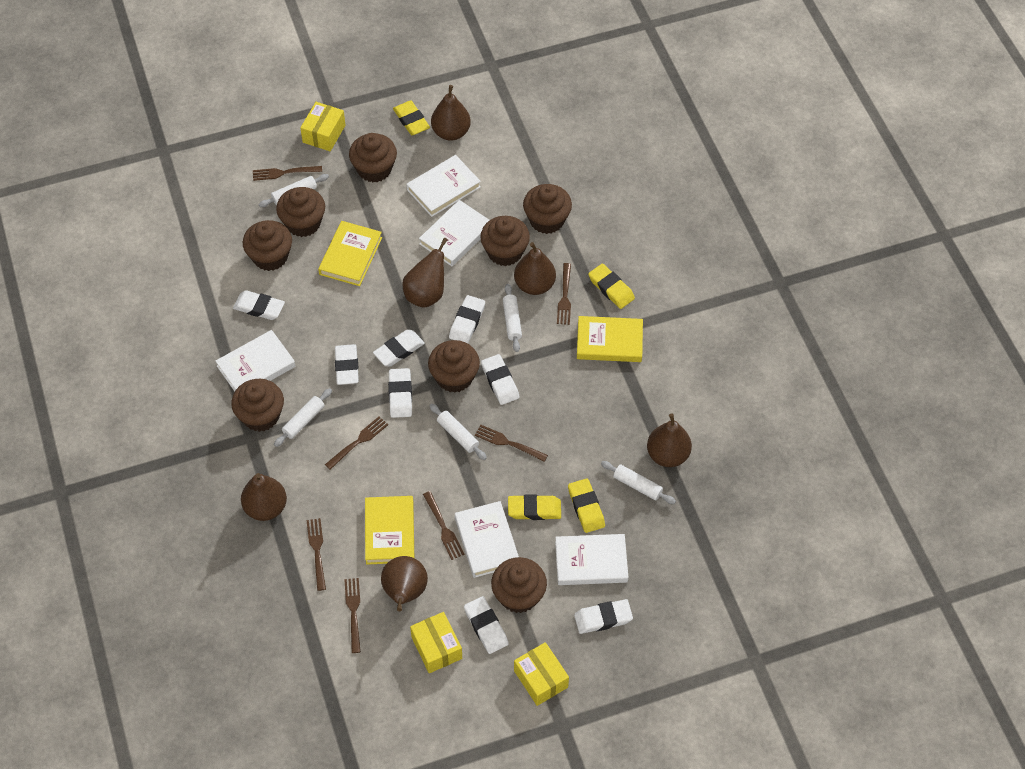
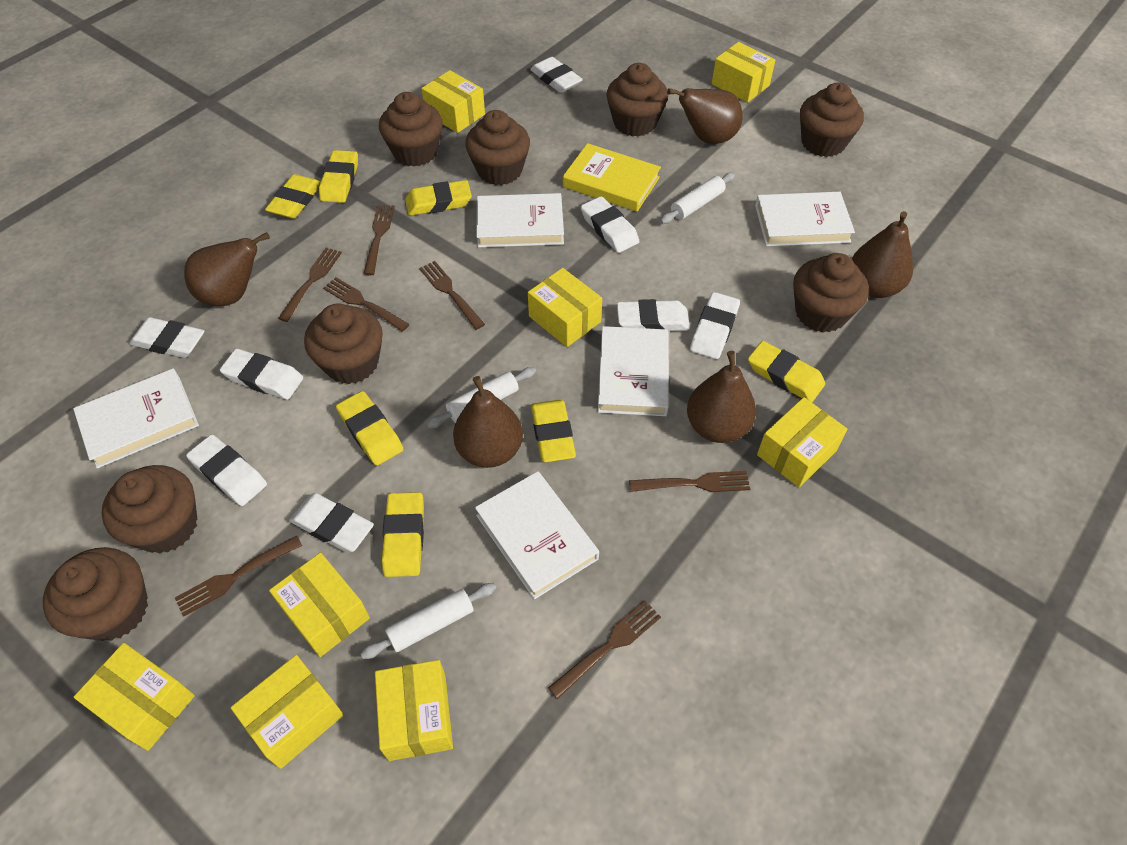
brown pear: [241,473,287,521] [381,556,428,611] [402,238,447,308] [431,85,471,141] [514,242,556,295] [647,413,692,467] = 6 -> [184,232,270,306] [453,376,523,468] [667,88,742,144] [687,351,756,443] [852,211,913,298] = 5
white rolling pin: [259,174,329,207] [274,388,332,447] [430,404,487,460] [503,284,522,352] [601,461,676,504] = 5 -> [360,583,496,659] [427,367,536,428] [660,172,735,224] = 3
yellow book: [318,221,382,286] [365,496,414,565] [577,316,643,362] = 3 -> [563,143,661,212] = 1
yellow box: [300,102,345,151] [410,612,462,673] [514,642,569,706] = 3 -> [74,643,195,751] [231,655,344,769] [269,553,370,657] [375,660,453,761] [421,70,485,133] [528,268,602,347] [712,42,775,102] [757,397,847,487] = 8
yellow eraser: [393,101,430,135] [508,495,561,520] [568,478,605,533] [588,263,635,309] = 4 -> [265,174,321,218] [319,150,358,203] [336,391,403,466] [382,492,424,577] [405,180,472,216] [531,400,576,462] [748,341,825,402] = 7

